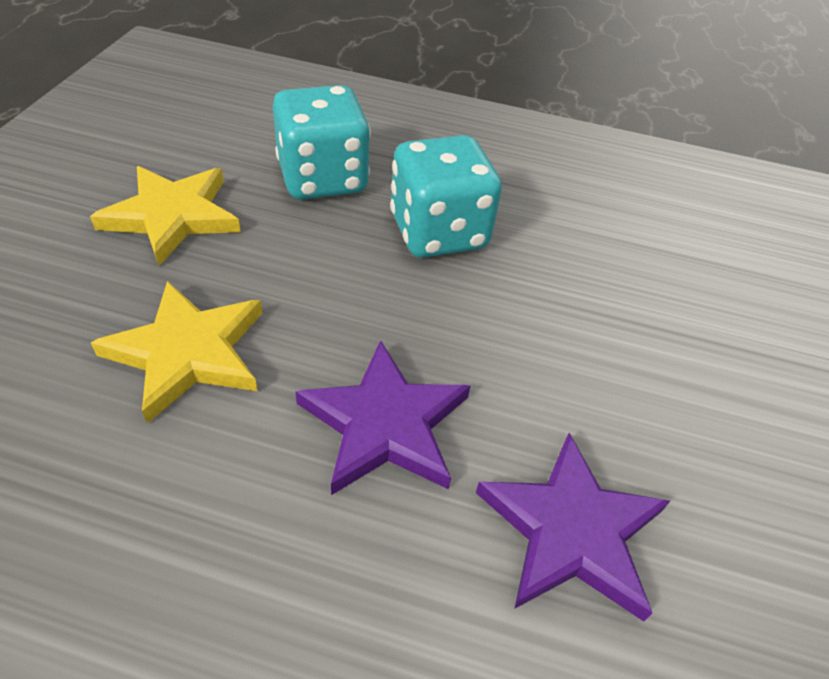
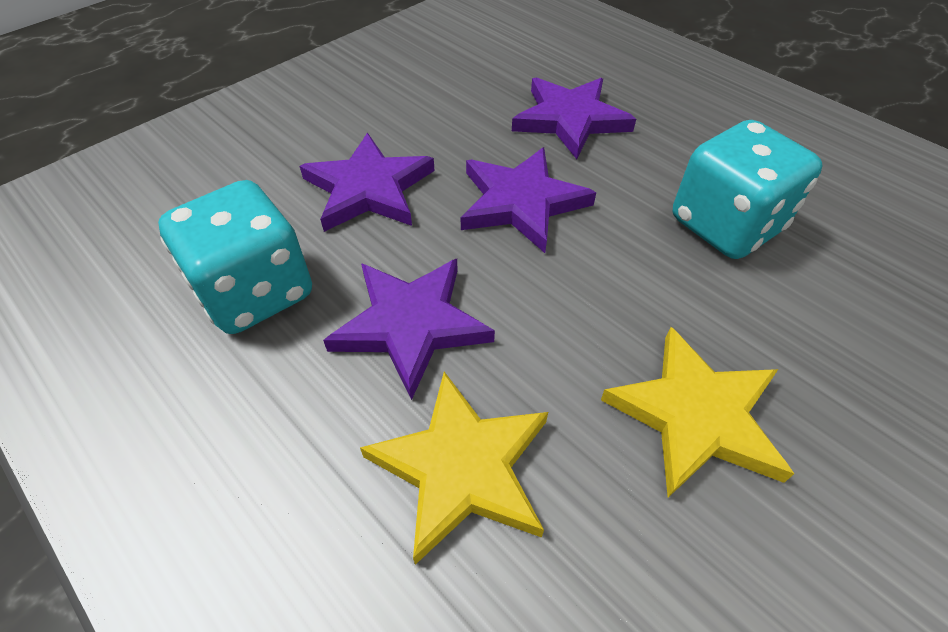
purple star: [295,340,470,495] [476,433,670,621] = 2 -> [300,133,435,232] [323,259,495,400] [461,147,596,253] [512,77,636,159] = 4

